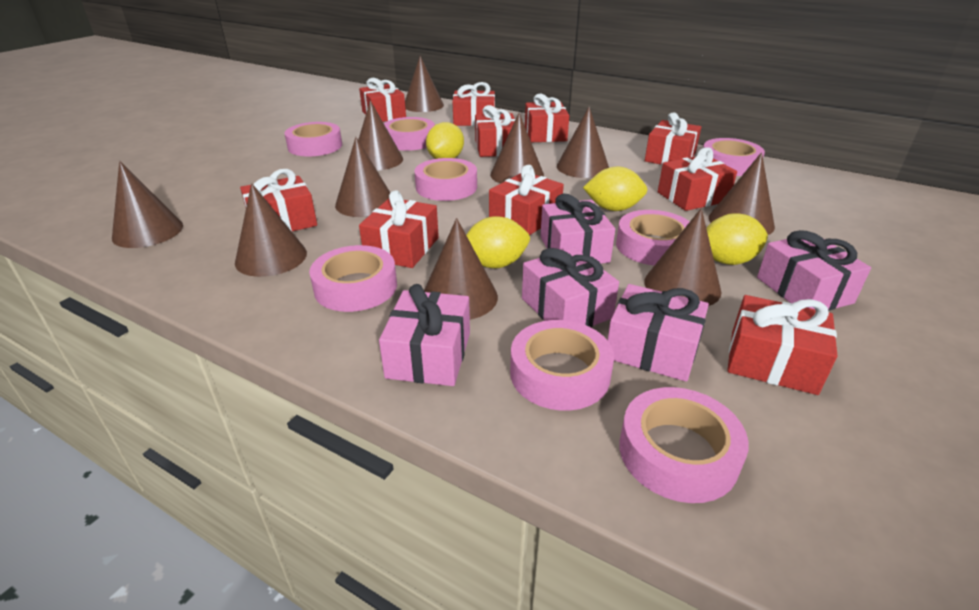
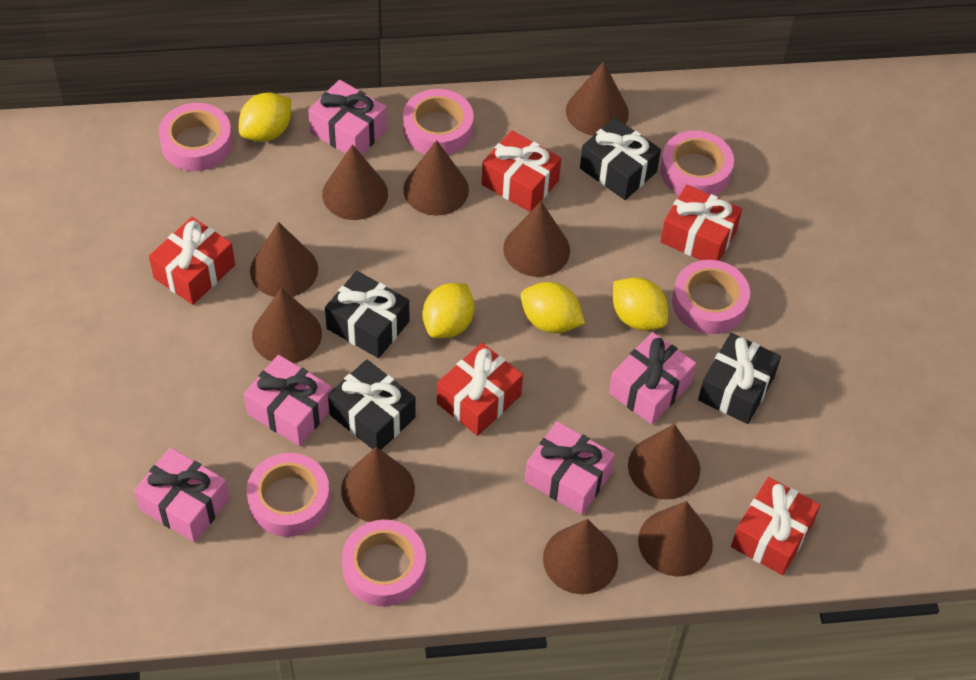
black gift: none = 0 -> [325,271,410,358] [328,359,416,450] [580,118,661,200] [698,333,781,424] = 4
pink tape: [284,122,342,156] [309,245,397,312] [384,117,435,151] [414,158,477,201] [510,320,614,411] [616,210,690,266] [619,387,749,503] [703,138,765,176] = 8 -> [159,103,233,171] [246,453,330,537] [342,520,426,606] [403,89,474,155] [660,131,734,196] [672,260,750,334] = 6
red gift: [240,169,317,231] [359,78,406,122] [359,190,439,268] [452,82,495,126] [475,105,516,157] [489,165,564,236] [525,94,569,142] [645,112,701,165] [658,147,737,211] [727,295,837,395] = 10 -> [149,217,235,305] [437,343,523,436] [482,130,561,212] [660,185,742,261] [731,477,820,575] = 5

